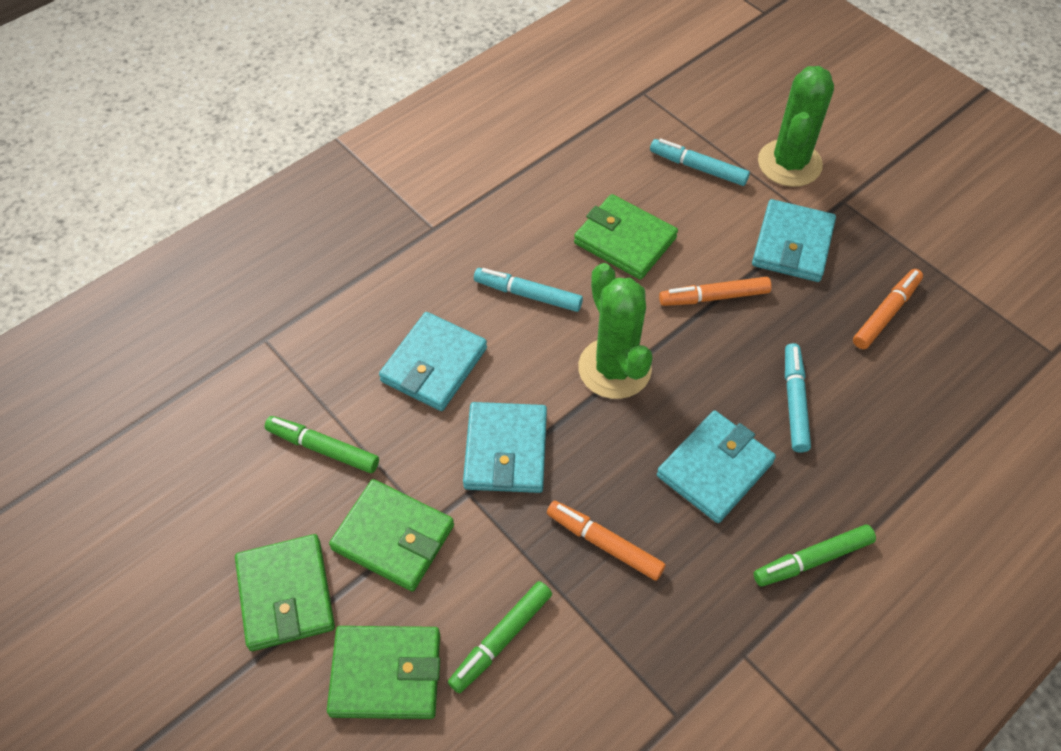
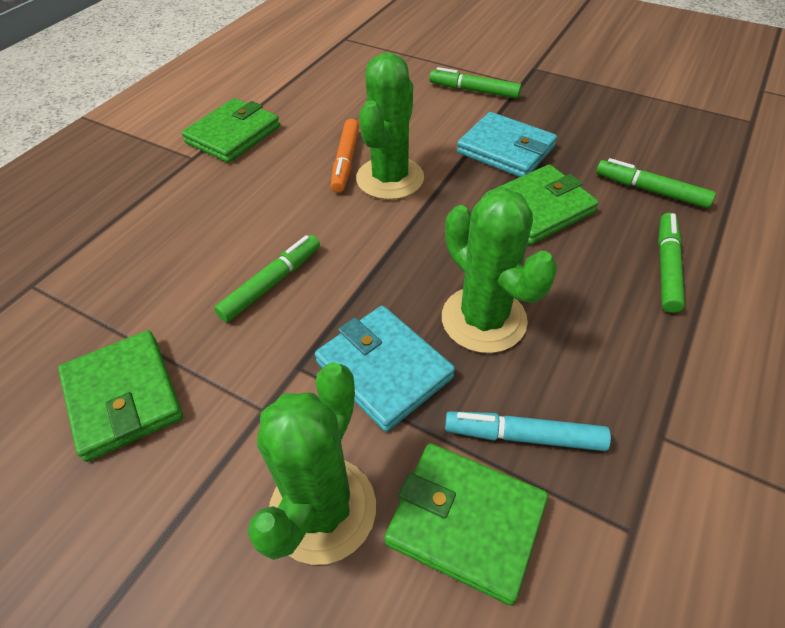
green cactus: [578,263,652,399] [758,66,834,187] = 2 -> [248,362,376,565] [356,53,424,200] [442,188,557,353] = 3
green marker: [264,416,379,473] [448,581,552,694] [754,525,876,587] = 3 -> [214,235,320,322] [429,67,522,99] [596,158,716,208] [658,213,685,313] = 4
orange marker: [547,501,666,581] [659,277,772,306] [853,269,923,349] = 3 -> [331,119,359,193] = 1
turquoise marker: [474,268,583,312] [650,138,750,186] [785,343,811,453] = 3 -> [445,411,611,451] = 1
turquoise wallet: [379,312,487,411] [463,402,547,493] [657,411,776,523] [752,199,836,282] = 4 -> [315,306,455,432] [457,112,557,177] = 2

